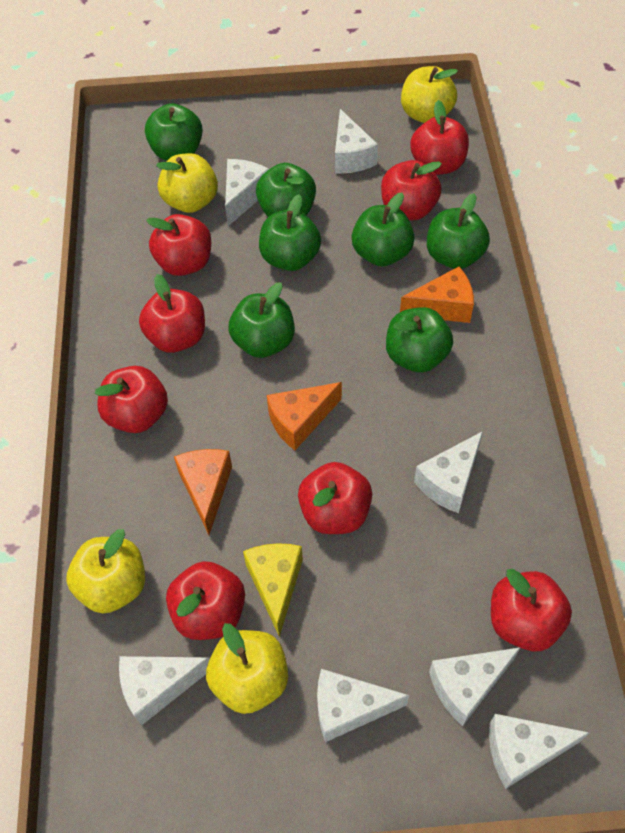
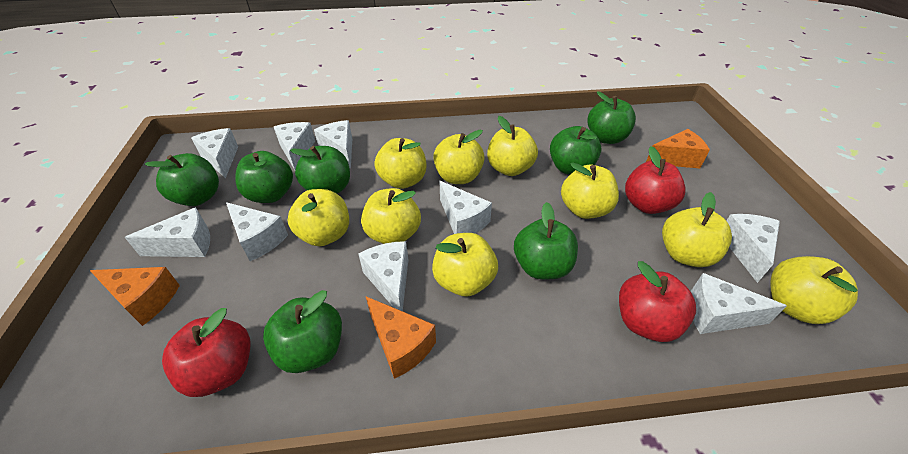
red apple: [95,366,168,433] [139,274,205,353] [146,214,211,276] [166,561,245,640] [298,462,372,534] [381,160,442,220] [410,100,469,175] [491,569,572,651] = 8 -> [162,308,250,397] [619,261,696,342] [625,146,686,214] = 3
white cheese: [119,656,210,726] [225,159,269,226] [317,669,409,742] [335,109,378,173] [414,431,483,513] [429,647,521,726] [489,714,589,789] = 7 -> [125,207,210,257] [191,128,238,178] [226,202,288,261] [274,122,315,170] [314,120,352,169] [358,241,408,311] [439,181,492,234] [690,273,787,334] [726,214,780,283] = 9
yellow apple: [66,529,145,614] [156,153,218,213] [206,623,288,714] [401,66,458,123] = 4 -> [287,189,349,246] [361,188,421,244] [374,138,426,189] [432,233,498,297] [433,130,485,184] [487,116,538,176] [561,162,619,219] [662,192,732,267] [770,256,858,324] = 9
yellow cheese: [243,543,303,637] = 1 -> none = 0

